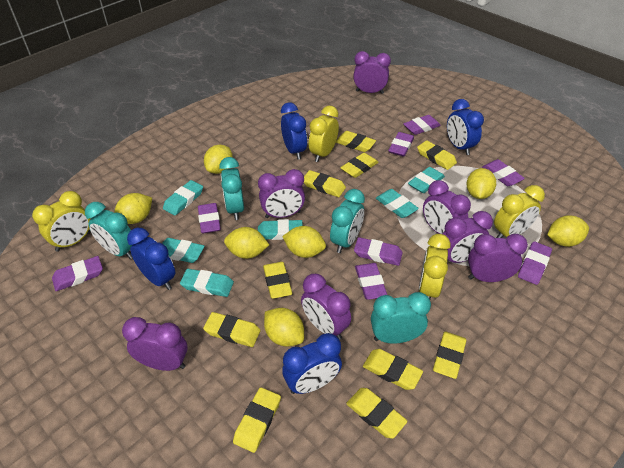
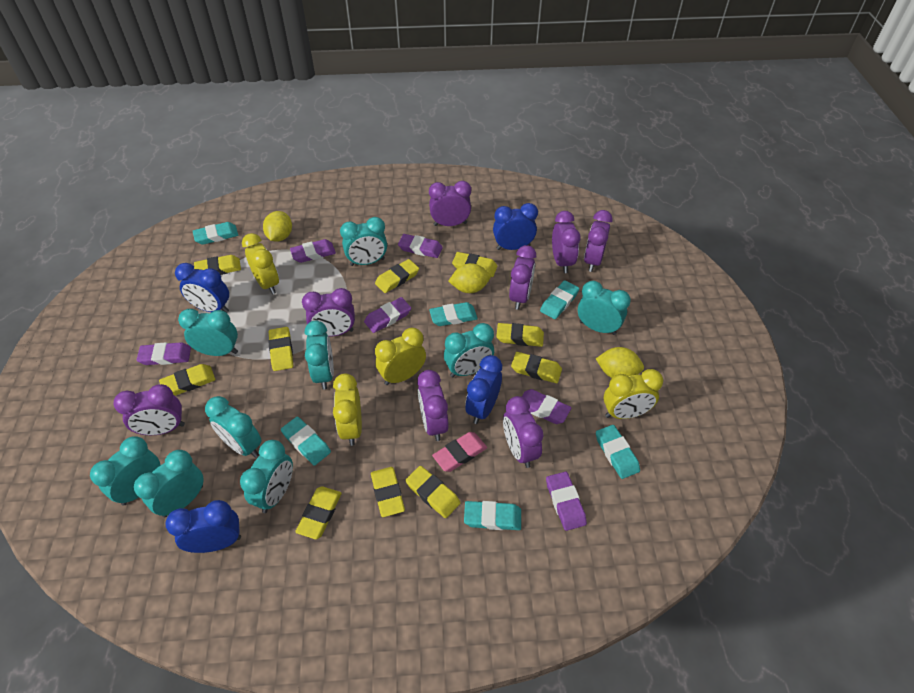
pink eraser: none = 0 -> [432,432,487,472] = 1
purple clock: [122,317,188,371] [258,169,305,218] [301,274,351,340] [353,51,391,94] [423,180,471,234] [443,211,493,263] [468,234,528,282] = 7 -> [113,384,185,435] [302,288,355,337] [417,370,449,441] [429,181,471,226] [503,396,543,468] [509,245,536,310] [552,211,581,273] [584,210,613,272] = 8
purple eraser: [52,256,103,291] [198,203,221,233] [354,237,403,266] [355,263,387,300] [388,132,414,157] [403,115,441,135] [482,159,525,186] [518,241,552,285] = 8 -> [137,342,191,365] [290,239,336,263] [364,297,411,333] [398,234,443,258] [522,389,571,424] [546,471,587,531] = 6
turquoise clock: [85,202,133,259] [219,157,244,220] [330,189,365,253] [371,292,431,344] = 4 -> [90,436,160,505] [134,450,204,517] [178,309,238,356] [205,396,262,458] [240,440,293,513] [305,320,334,390] [340,217,387,266] [444,323,494,377] [578,281,631,335] = 9
yellow lemon: [114,193,152,224] [204,145,233,174] [224,227,269,259] [264,308,304,347] [282,226,326,258] [467,168,496,199] [547,215,589,247] = 7 -> [263,211,292,242] [448,263,491,293] [596,347,644,378] = 3

